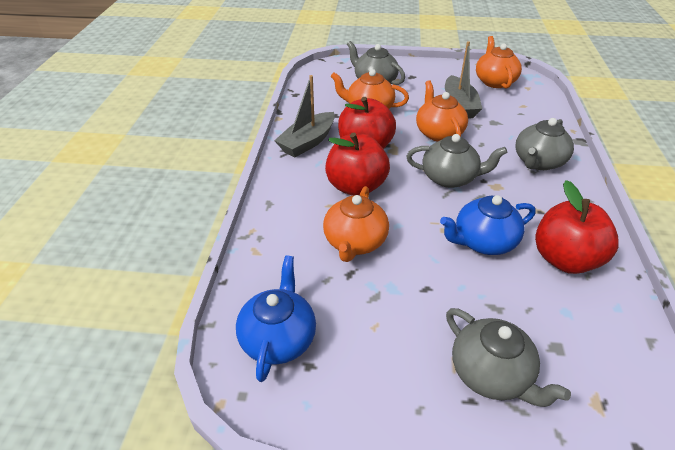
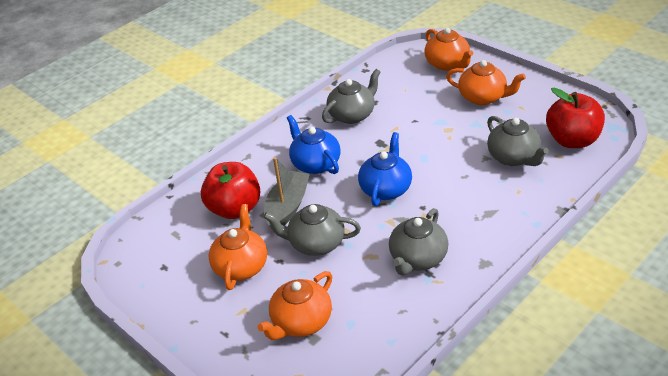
grey boat: [274,75,335,157] [445,41,483,119] = 2 -> [264,157,310,229] = 1
red apple: [325,133,390,196] [338,97,396,149] [535,180,619,274] = 3 -> [201,162,260,219] [546,88,605,148] = 2

